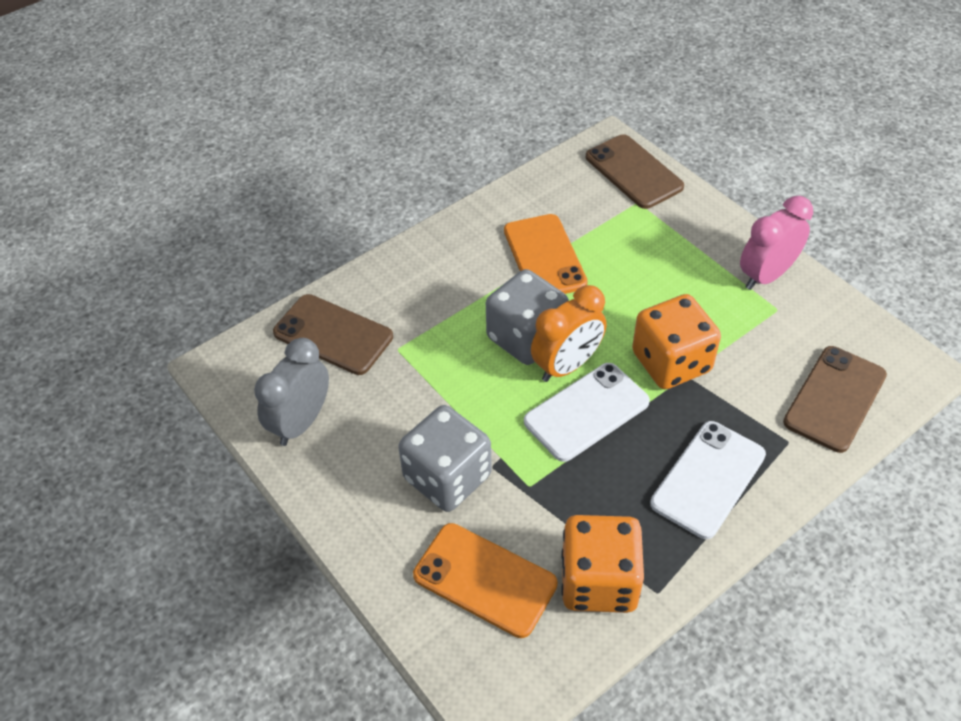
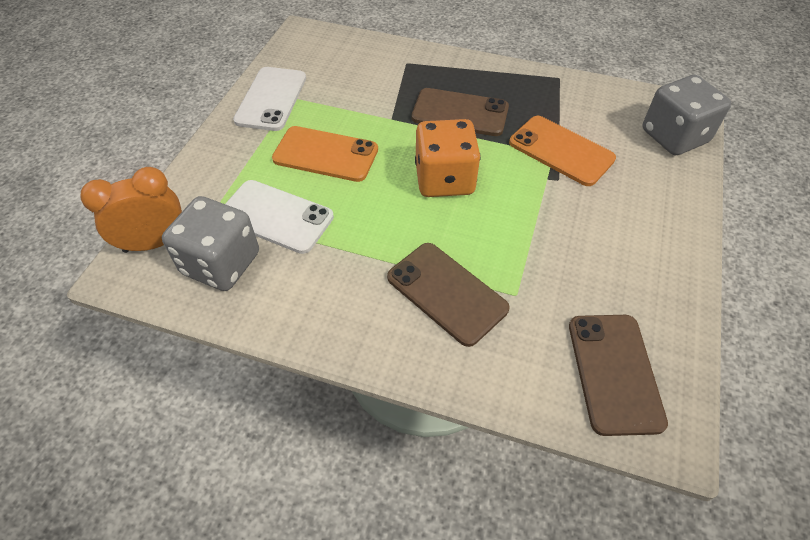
grey clock: [254,338,329,446] = 1 -> none = 0
orange dice: [561,515,644,613] [632,294,721,389] = 2 -> [415,119,481,197] = 1
pink clock: [740,196,813,290] = 1 -> none = 0

